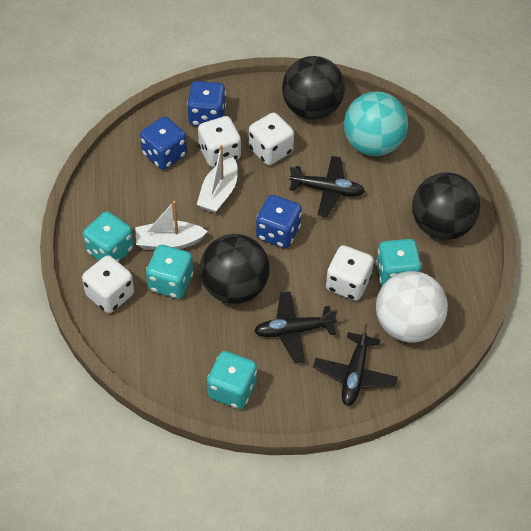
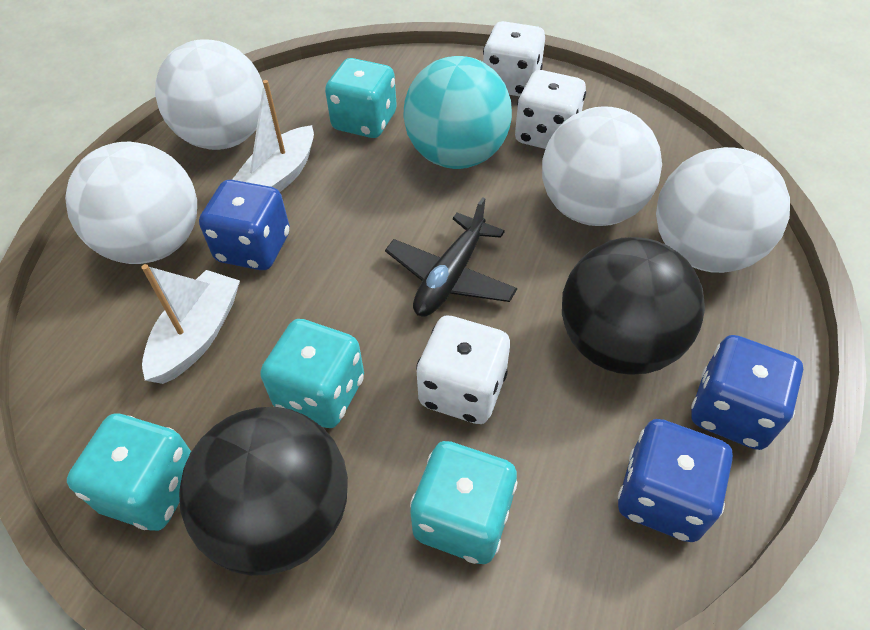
black ball: [200,234,270,304] [282,56,345,120] [412,172,480,240] = 3 -> [179,407,348,576] [562,237,705,375] = 2
black plane: [254,291,337,363] [289,156,365,217] [313,324,398,406] = 3 -> [385,197,517,316] = 1
white ball: [376,271,448,343] = 1 -> [65,142,197,264] [155,39,264,150] [542,106,662,226] [656,147,790,273] = 4
white dice: [82,255,134,313] [198,116,241,167] [249,112,294,165] [326,245,374,301] = 4 -> [416,315,510,424] [483,21,545,96] [515,70,586,149] = 3

